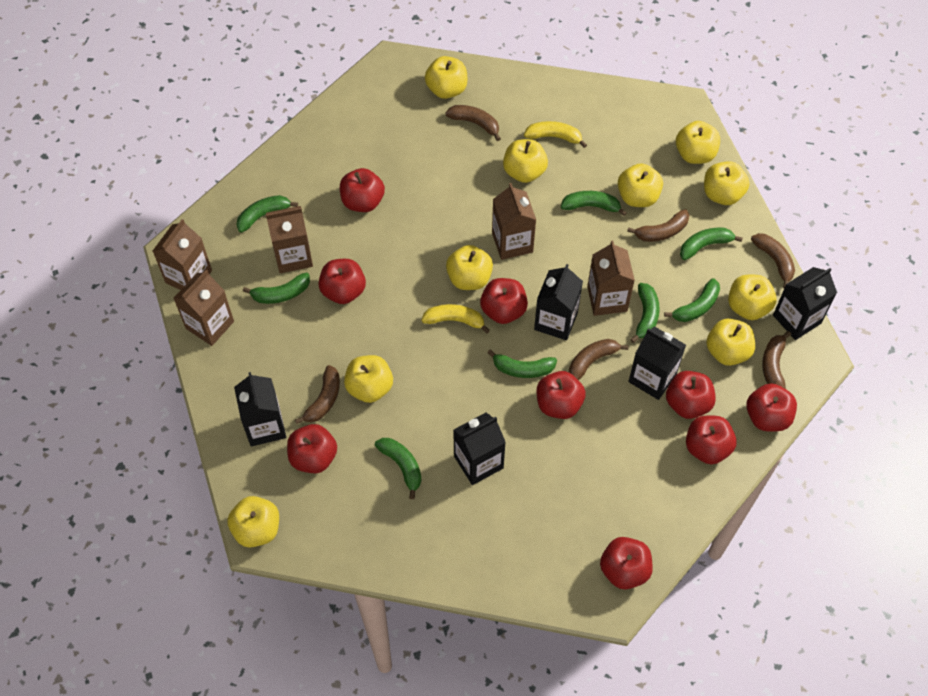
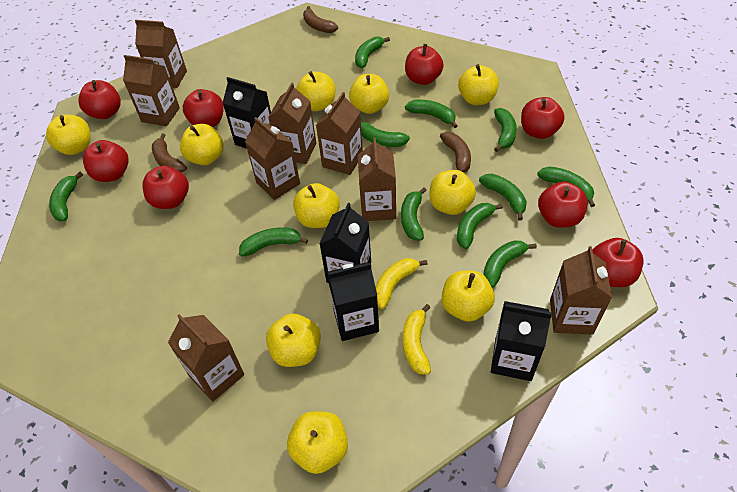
black carton: [234,372,286,446] [453,412,506,485] [534,264,583,340] [628,326,686,400] [773,267,837,340] = 5 -> [223,77,271,149] [319,203,371,283] [327,262,379,341] [491,301,552,381] = 4
brown banana: [295,365,340,424] [445,105,501,141] [569,339,628,380] [627,209,689,242] [751,233,795,288] [762,331,791,389] = 6 -> [152,133,187,173] [303,6,338,33] [440,132,471,173] = 3
brown carton: [153,219,212,290] [173,270,234,346] [266,206,313,273] [492,183,536,260] [587,241,635,316] = 5 -> [123,55,180,126] [135,20,187,88] [168,314,244,402] [245,117,300,200] [268,82,316,164] [316,92,363,175] [358,137,396,221] [550,246,612,335] = 8
green banana: [236,195,298,233] [243,272,310,304] [375,438,421,499] [487,349,557,378] [561,191,627,216] [630,283,660,343] [664,278,720,322] [680,227,743,260] = 8 -> [49,172,83,221] [239,227,308,256] [355,37,390,68] [361,120,410,147] [401,187,427,240] [405,99,457,128] [457,203,503,249] [479,174,527,221] [483,240,537,288] [494,108,517,152] [537,166,595,207] = 11
red apple: [287,424,337,473] [318,259,366,304] [340,168,385,212] [480,278,528,324] [537,371,586,419] [600,537,653,590] [666,371,716,419] [686,416,737,464] [746,383,797,432] = 9 -> [78,80,121,119] [83,140,129,182] [142,165,189,209] [183,89,224,127] [405,44,444,85] [521,97,565,139] [538,181,587,227] [592,238,644,287] = 8

